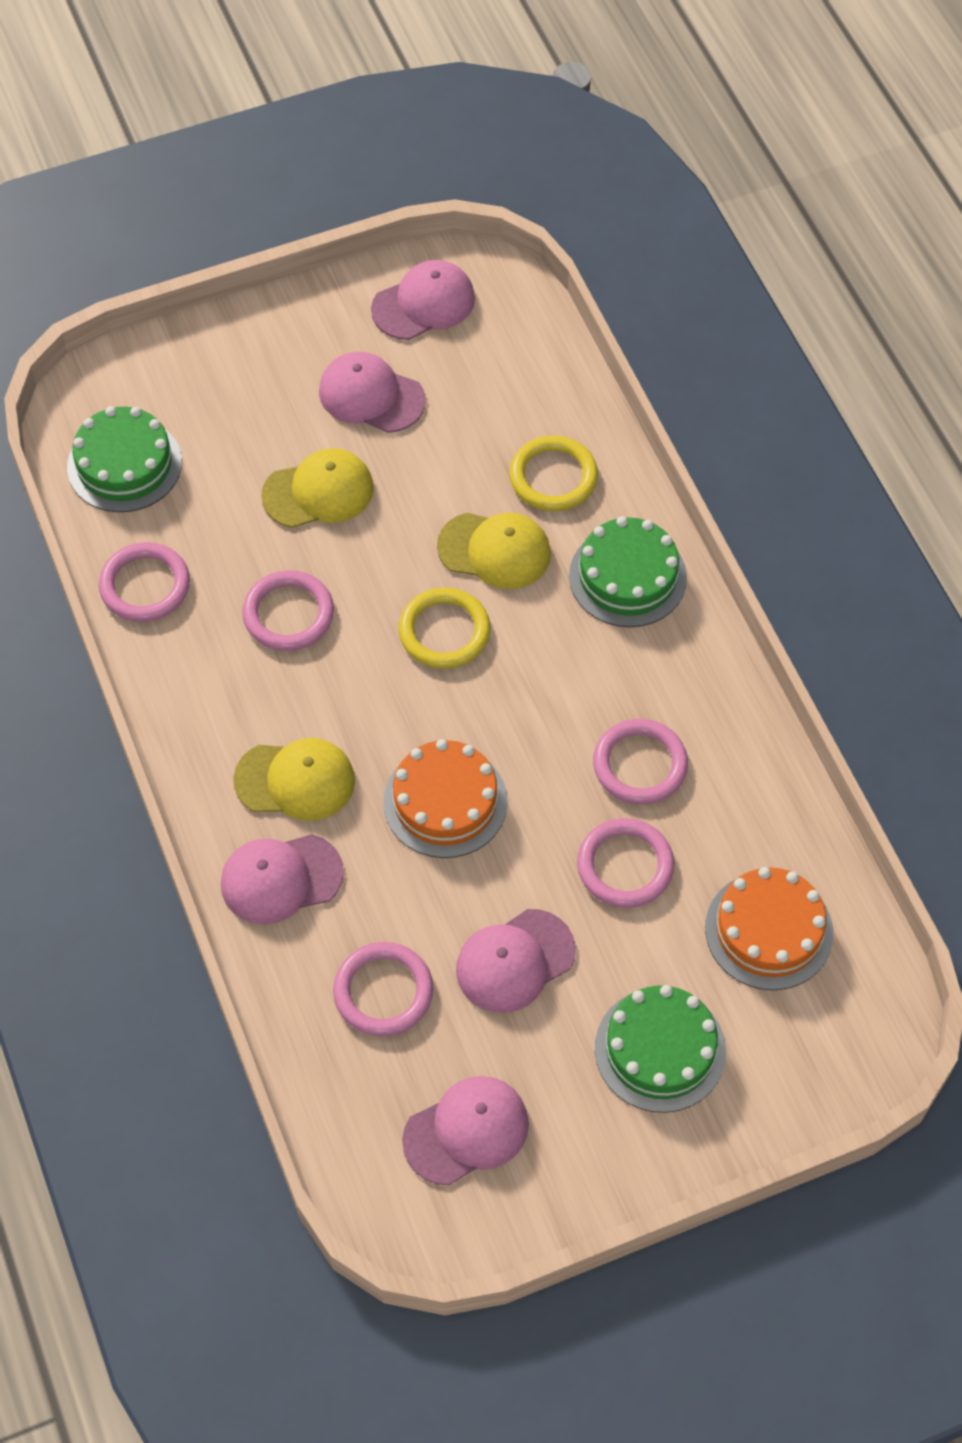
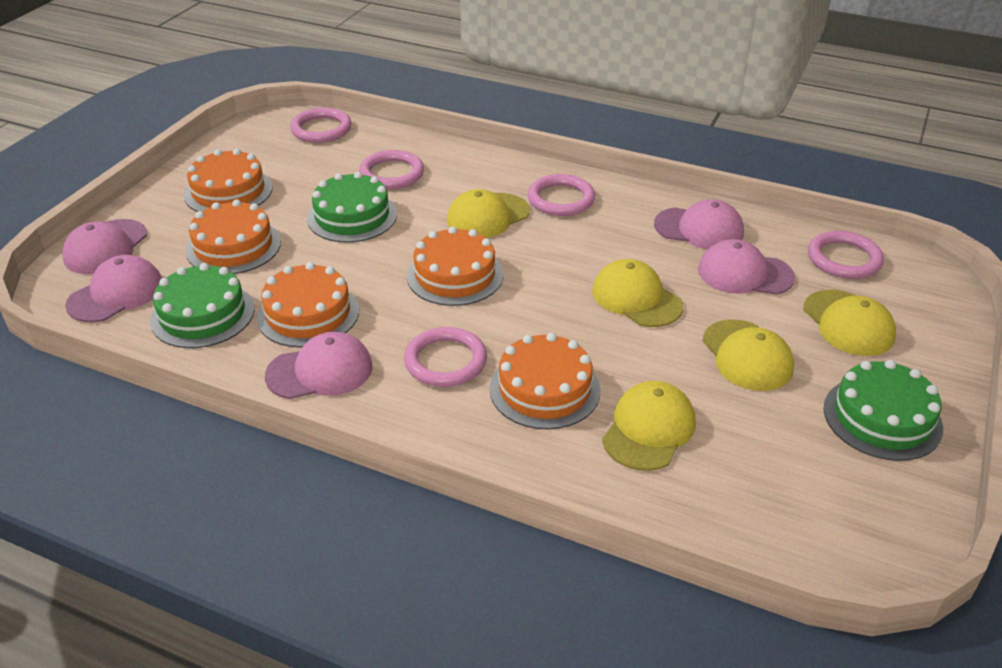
orange cake: [383,739,508,858] [705,867,833,990] = 2 -> [184,149,273,212] [186,199,281,274] [257,262,359,347] [407,226,503,306] [490,333,600,429] = 5
yellow cap: [233,738,355,821] [261,448,374,528] [437,513,551,589] = 3 -> [447,189,530,238] [592,259,683,327] [602,381,696,471] [703,319,794,391] [804,290,896,356] = 5
yellow ring: [399,588,491,669] [510,436,598,511] = 2 -> none = 0

